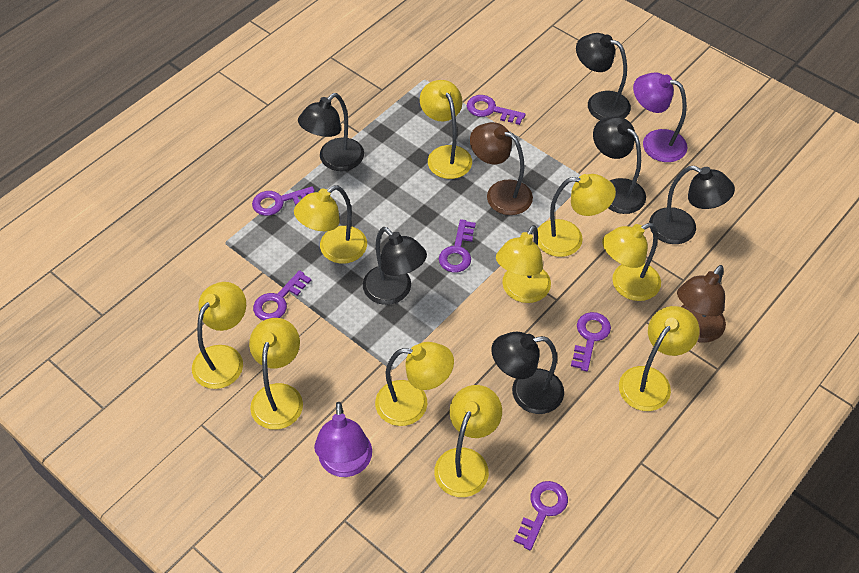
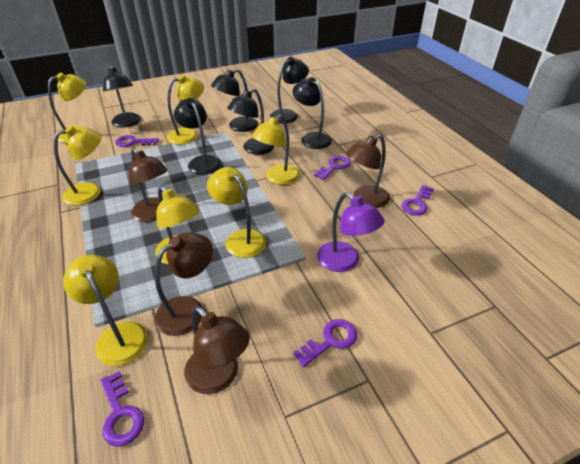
brown lamp: [470,122,533,215] [677,265,726,343] = 2 -> [129,148,168,222] [155,232,213,336] [184,306,250,394] [345,135,390,208] = 4
purple key: [252,186,315,216] [253,270,311,320] [439,219,476,272] [467,95,526,125] [514,481,568,550] [571,312,611,371] = 6 -> [100,371,144,447] [115,135,159,147] [293,319,357,367] [314,156,351,180] [401,185,434,216] = 5
purple lamp: [314,402,372,477] [633,72,687,162] = 2 -> [317,192,384,272] = 1
yellow lamp: [192,282,246,389] [249,318,303,429] [294,185,367,264] [375,342,454,426] [420,80,472,179] [434,385,502,497] [496,225,551,303] [537,174,616,257] [602,223,661,301] [619,306,700,411] = 10 -> [48,73,86,143] [54,126,101,205] [63,255,148,366] [155,186,199,264] [167,75,204,145] [207,167,266,258] [252,114,300,185] = 7

